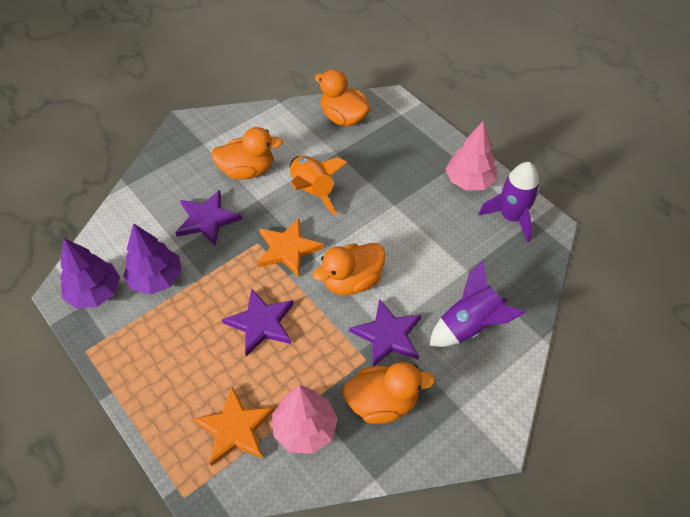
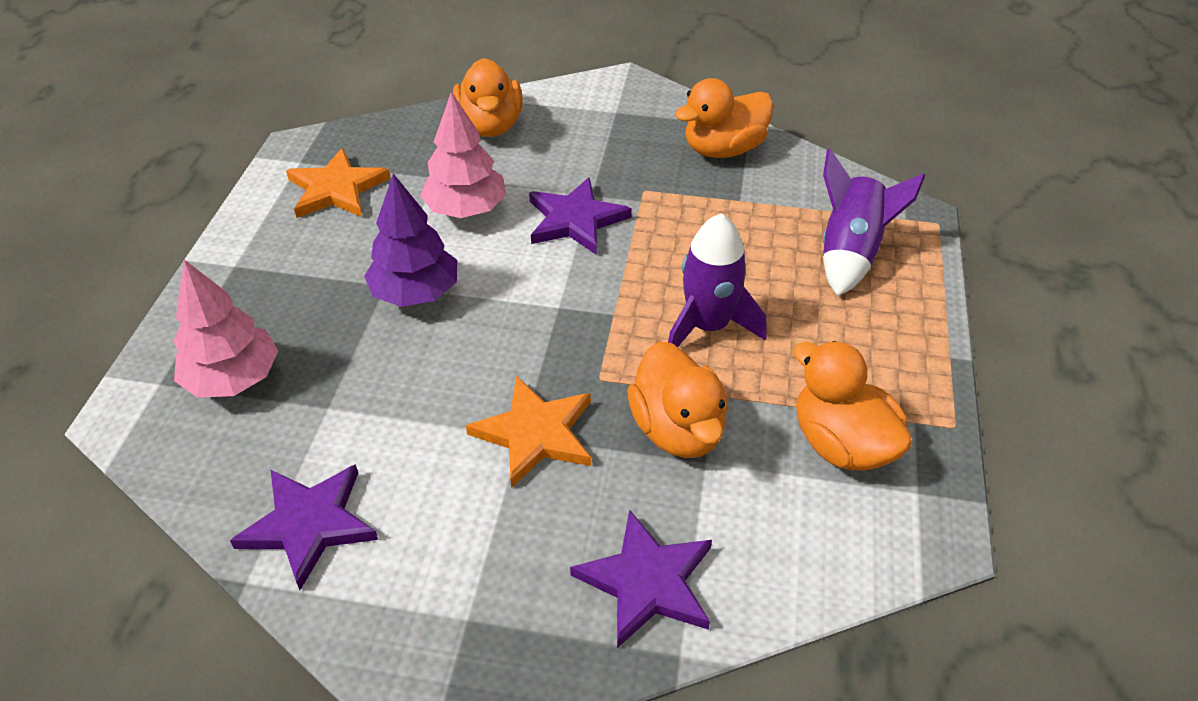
orange rocket: [290,156,347,216] = 1 -> none = 0
purple tree: [60,238,120,309] [123,223,182,295] = 2 -> [364,173,457,307] = 1

